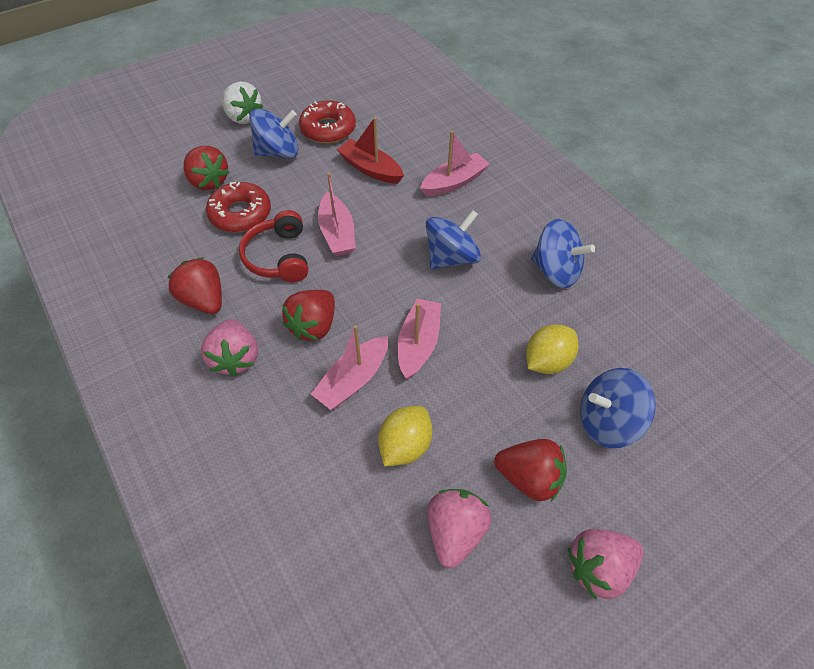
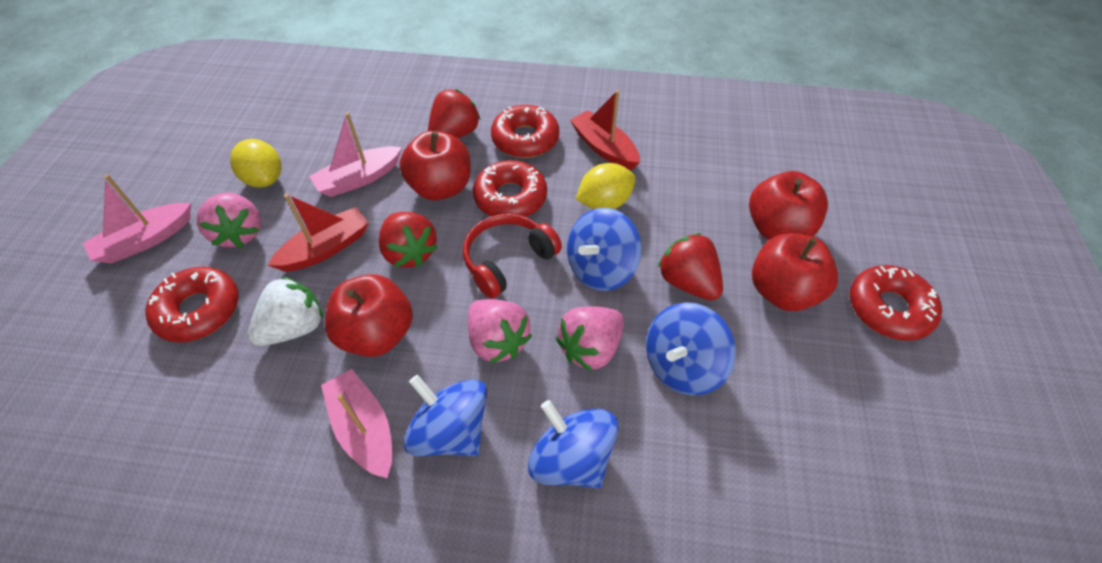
pink boat: [311,325,388,410] [318,173,356,256] [397,298,441,379] [420,130,490,196] = 4 -> [83,174,191,263] [309,112,402,197] [321,369,392,478] = 3
red apple: none = 0 -> [325,274,413,357] [400,131,470,200] [749,171,828,240] [752,233,838,311] = 4
red boat: [337,117,404,184] = 1 -> [268,194,369,272] [570,90,640,170] = 2
red donut: [206,182,271,232] [299,101,356,143] = 2 -> [145,267,239,342] [473,160,547,217] [491,105,559,158] [850,265,942,341] = 4
red strawberry: [167,257,222,314] [184,146,230,190] [282,290,335,341] [494,439,567,501] = 4 -> [378,212,437,268] [428,90,481,138] [658,233,723,300] = 3

